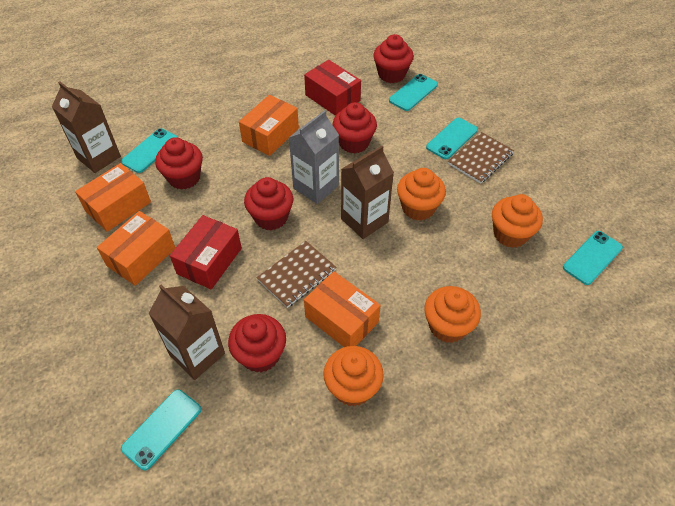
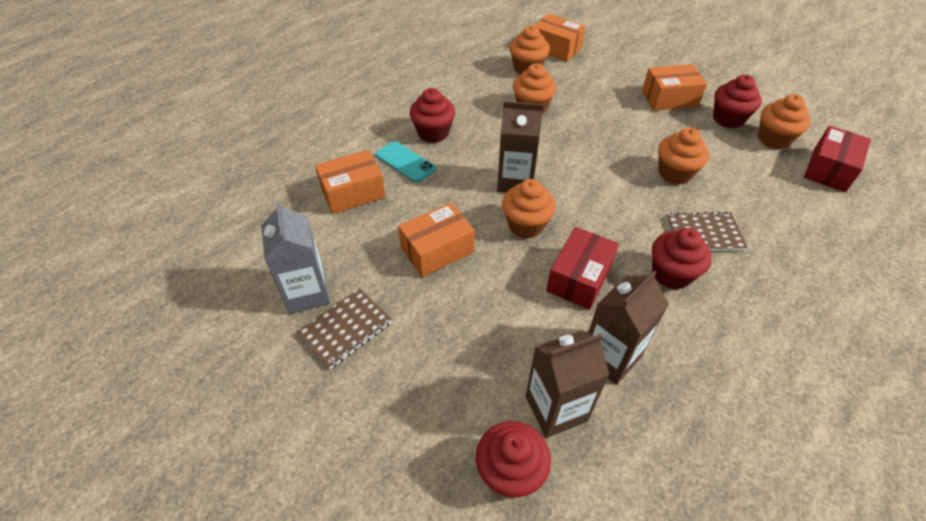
orange cupcake: [323,346,384,406] [397,168,446,221] [424,286,481,343] [492,194,543,248] = 4 -> [502,179,556,238] [510,26,550,75] [513,63,557,115] [658,128,709,185] [758,94,811,149] = 5
red cupcake: [155,137,203,190] [228,314,286,373] [244,177,293,230] [333,102,377,153] [373,34,414,83] = 5 -> [410,88,455,143] [476,421,551,497] [652,228,712,290] [713,75,762,128] = 4
turquoise phone: [121,128,178,173] [121,389,201,470] [389,74,438,111] [426,118,478,159] [563,231,623,285] = 5 -> [376,141,436,183] = 1

